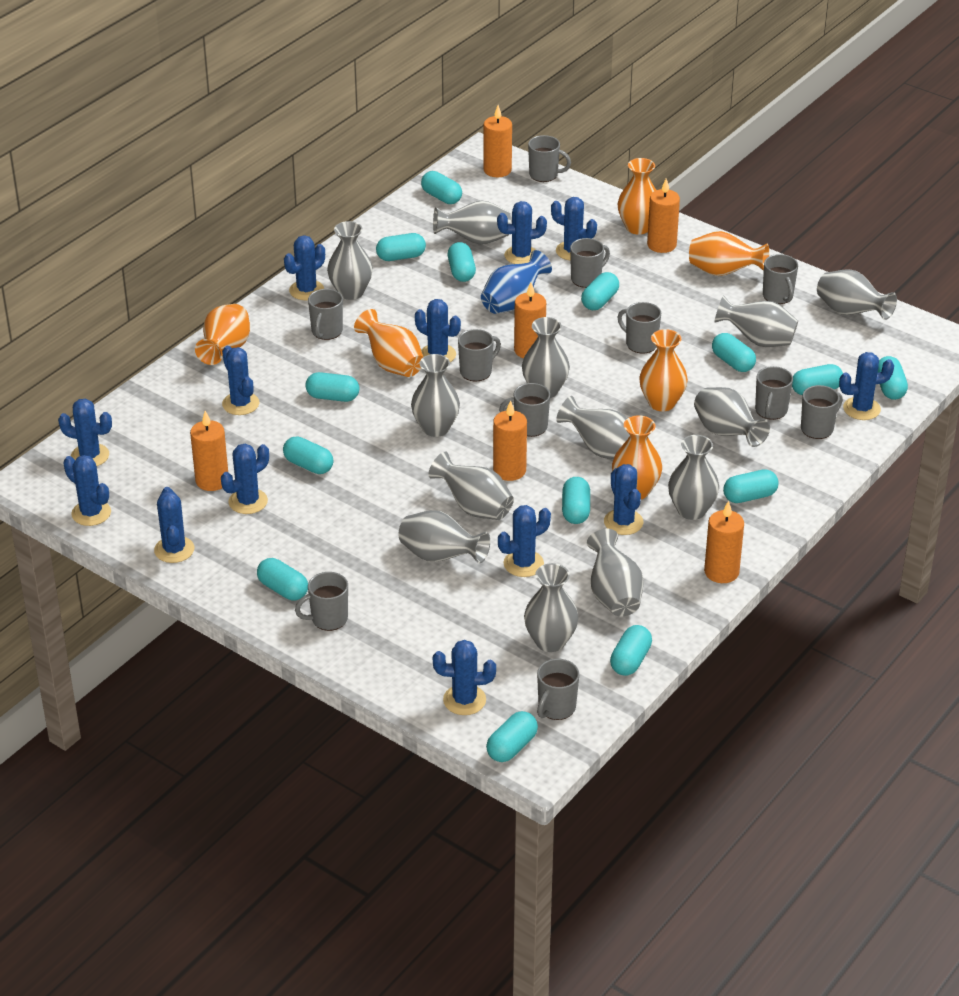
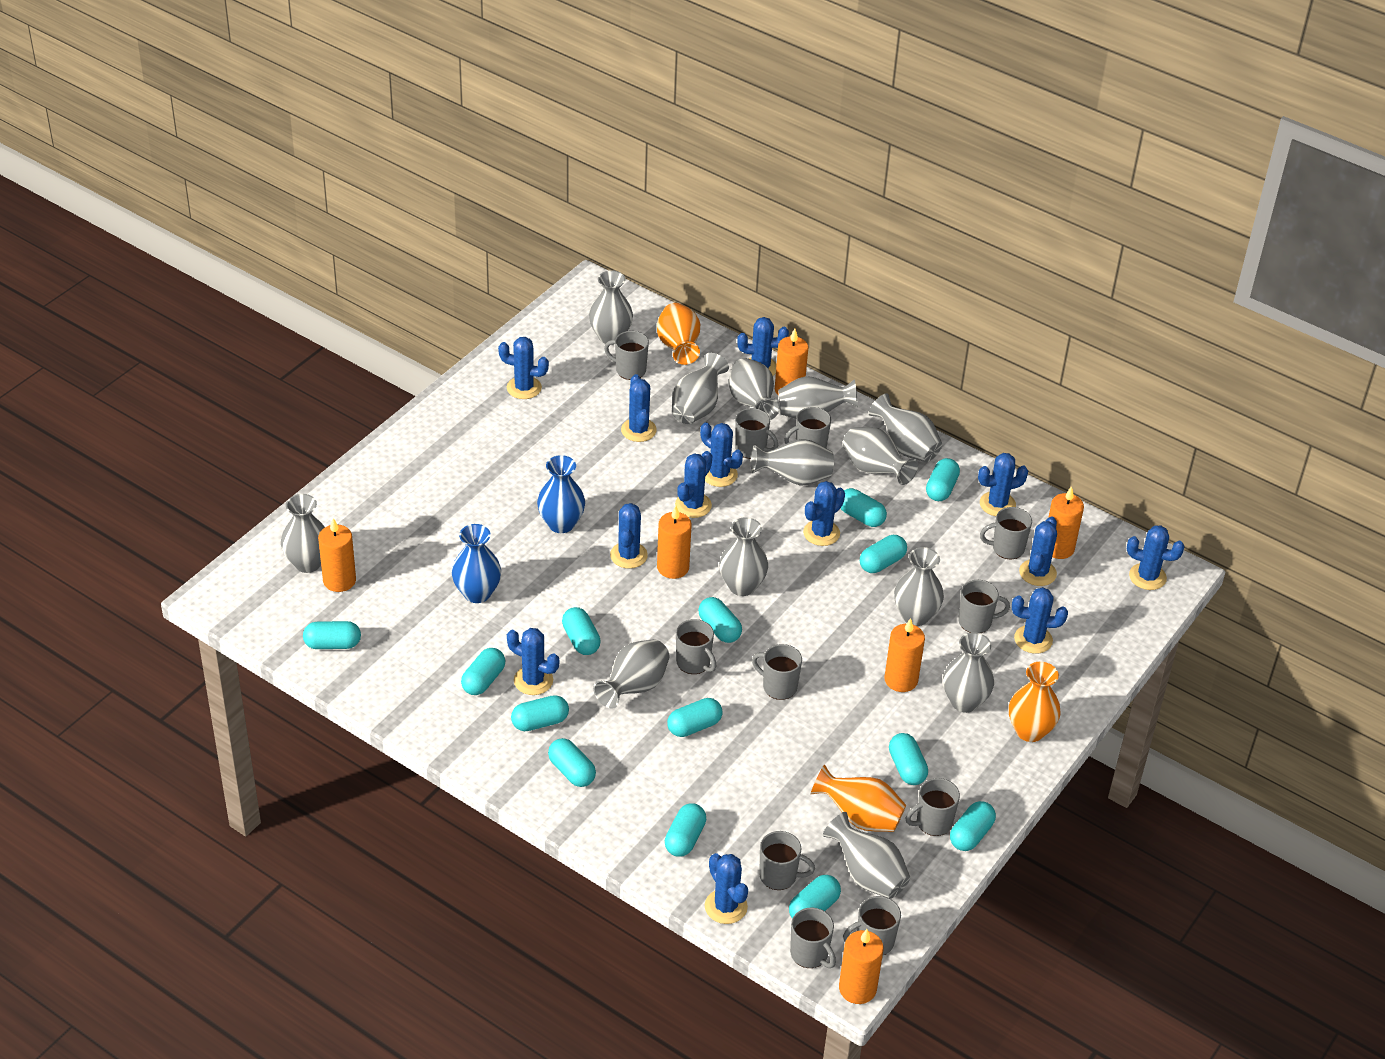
blue vase: [481,250,552,314] = 1 -> [452,524,501,603] [537,455,585,533] = 2
orange vase: [195,304,250,365] [354,309,423,377] [612,415,662,499] [618,158,656,235] [639,329,688,411] [689,231,769,276] = 6 -> [657,303,700,365] [811,764,906,832] [1009,662,1061,742] = 3

